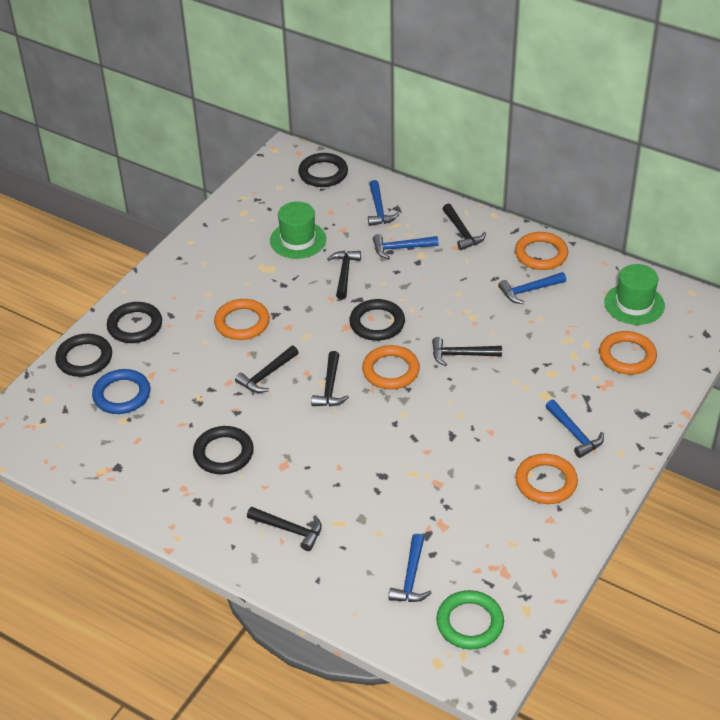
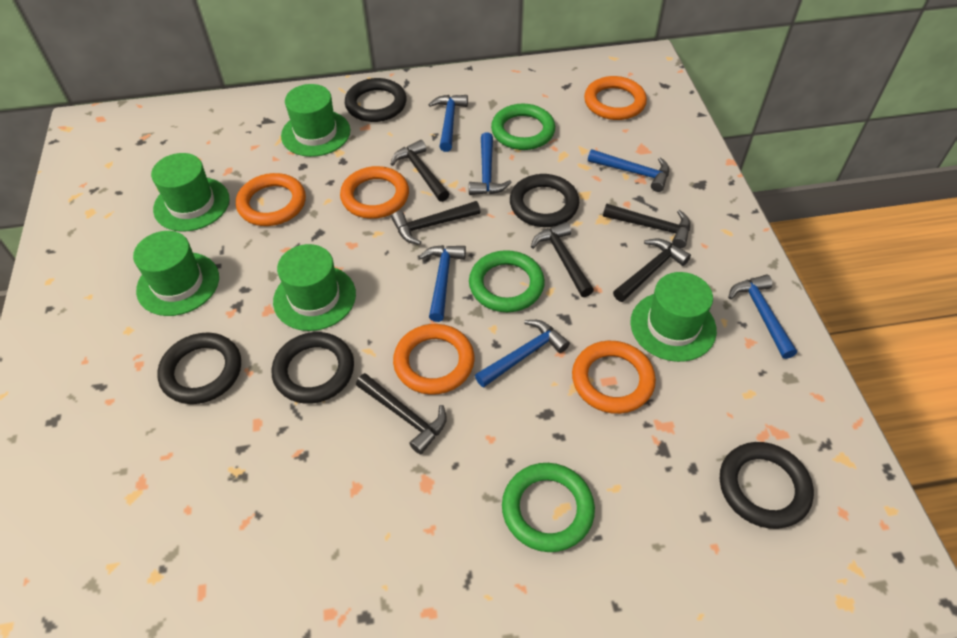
blue hammer: [368,180,399,226] [373,234,439,259] [389,534,432,602] [498,272,566,304] [546,400,604,458] = 5 -> [419,245,466,322] [428,95,468,152] [469,133,512,195] [475,320,570,388] [588,149,669,192] [728,275,797,359] = 6
blue ring: [92,369,150,414] = 1 -> none = 0
green hat: [270,201,326,259] [604,264,665,325] = 2 -> [133,231,219,316] [151,153,230,232] [273,244,356,331] [281,84,350,157] [630,272,717,362] = 5
green ring: [436,590,504,649] = 1 -> [469,250,545,312] [491,104,555,150] [502,463,595,552] = 3

